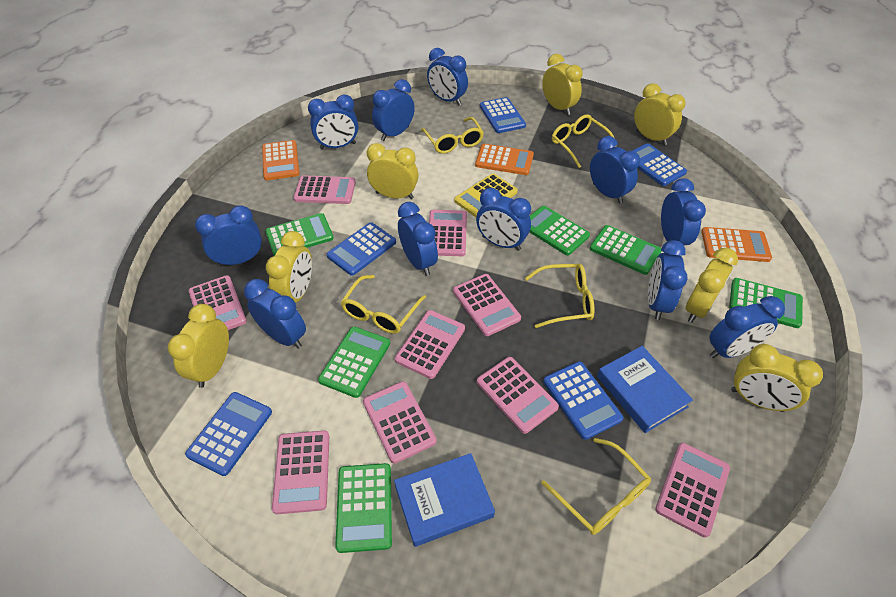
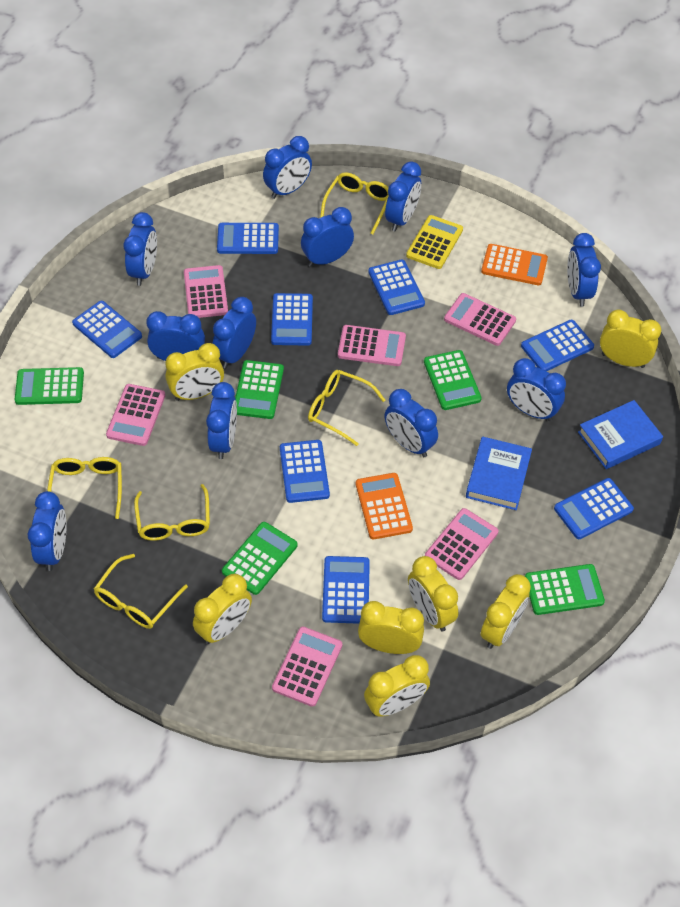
blue calculator: [185,392,272,476] [327,222,396,276] [480,97,526,133] [543,361,623,440] [632,143,687,186] = 5 -> [72,301,142,358] [217,223,279,254] [271,293,313,346] [280,440,330,503] [322,556,370,624] [368,260,425,315] [521,320,594,371] [554,478,634,539] = 8
green calculator: [265,213,334,256] [318,327,390,398] [335,463,392,553] [530,206,590,255] [590,225,661,275] [729,278,803,328] = 6 -> [15,367,84,405] [222,522,297,595] [235,360,284,419] [424,350,482,410] [525,564,605,615] = 5
orange calculator: [262,140,299,180] [475,144,534,175] [701,227,772,262] = 3 -> [356,473,413,539] [481,244,548,285] = 2
pink calculator: [188,275,247,330] [272,430,329,514] [293,175,356,204] [363,381,437,464] [395,310,465,379] [429,210,467,256] [453,274,521,336] [477,357,559,434] [655,443,730,538] = 9 -> [106,384,165,446] [184,265,228,318] [272,627,342,707] [338,325,406,366] [425,508,498,580] [444,293,516,346] = 6

